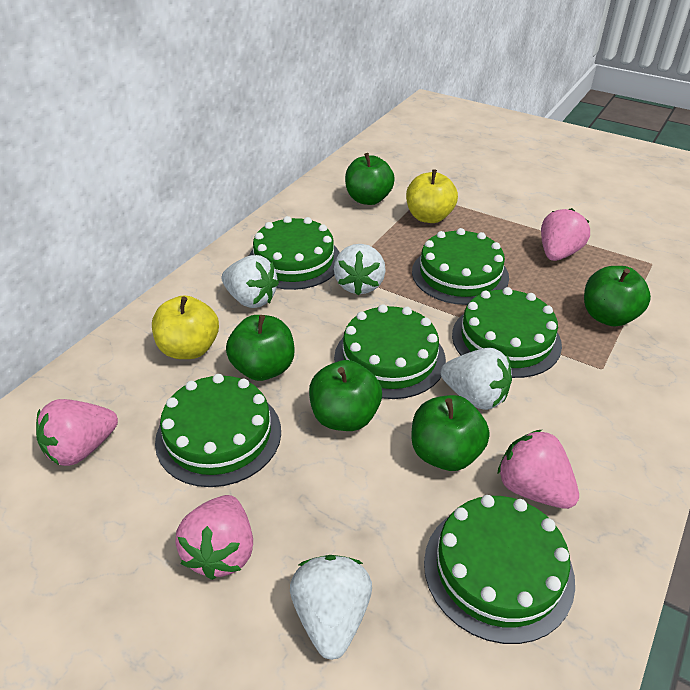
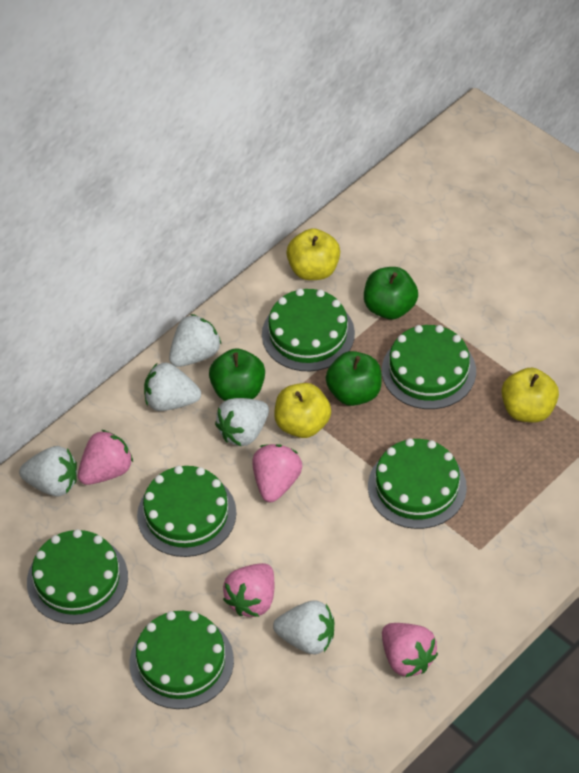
green apple: [226,315,294,381] [309,360,382,431] [345,153,395,205] [411,395,490,471] [584,266,651,326] = 5 -> [209,348,265,401] [326,351,382,406] [364,267,418,319] = 3
white strawberry: [222,255,279,308] [290,555,372,660] [334,244,386,295] [441,348,512,410] = 4 -> [19,446,77,497] [144,363,201,411] [169,314,222,367] [215,398,269,446] [273,600,334,654] = 5
yellow apple: [152,295,219,359] [406,169,458,223] = 2 -> [274,383,331,438] [286,228,340,280] [502,368,559,422] = 3

